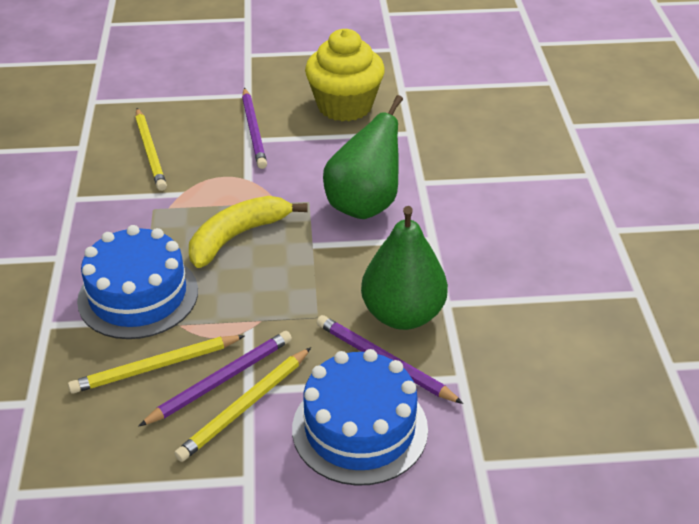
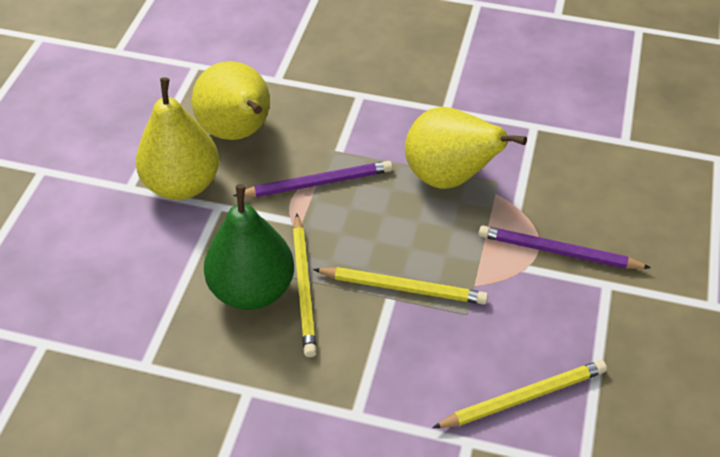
blue cake: [77,225,198,339] [292,349,428,486] = 2 -> none = 0
green pear: [323,95,403,219] [361,206,448,330] = 2 -> [204,184,294,310] = 1
purple pencil: [138,331,292,427] [242,88,267,169] [317,315,463,404] = 3 -> [233,161,393,197] [478,225,651,269] = 2
yellow banana: [189,196,308,268] = 1 -> none = 0
yellow cupcake: [305,29,385,121] = 1 -> none = 0
yellow pear: none = 0 -> [136,78,219,200] [192,61,270,140] [405,107,527,189] = 3

